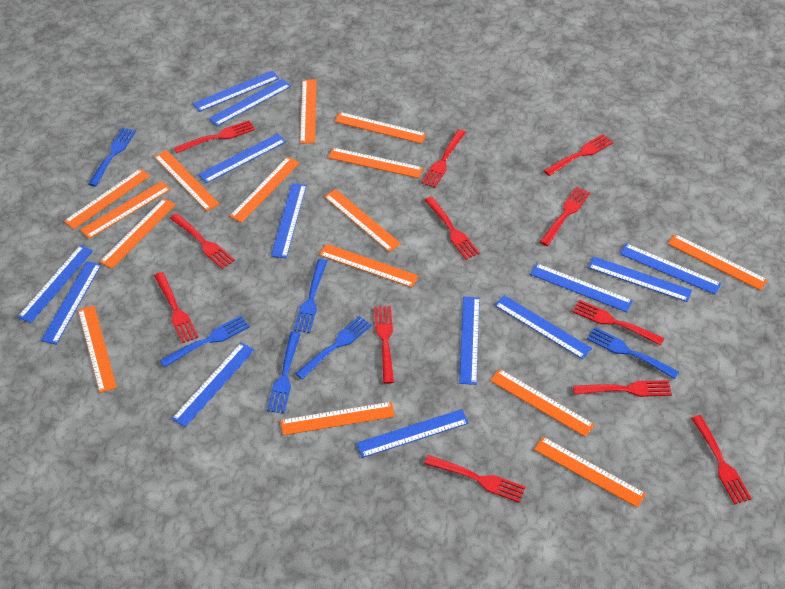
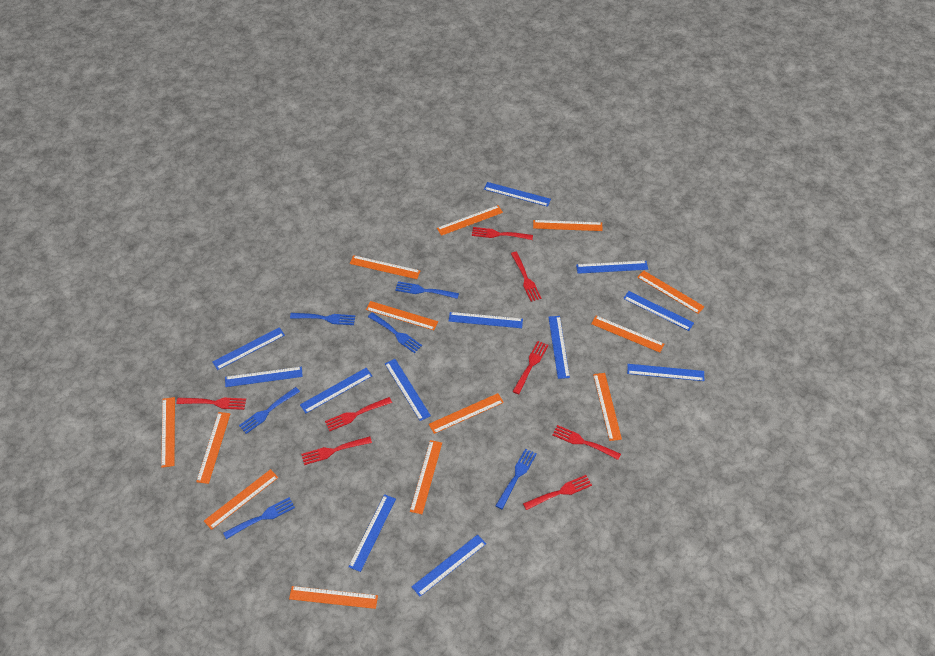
blue ruler: [18,245,93,323] [41,261,101,345] [172,342,255,427] [193,71,279,112] [198,134,286,183] [209,79,291,126] [271,183,307,258] [356,409,469,458] [459,297,480,385] [494,295,592,359] [530,263,633,312] [588,256,692,302] [620,243,721,295] = 13 -> [213,327,285,370] [225,367,303,387] [300,368,372,413] [348,494,396,572] [385,359,431,421] [412,534,486,597] [449,312,523,328] [484,182,551,207] [548,316,570,379] [576,261,648,274] [623,291,694,331] [627,364,704,381] = 12
orange ruler: [64,168,150,229] [78,305,117,393] [80,181,171,239] [100,198,176,269] [154,150,219,211] [229,157,299,223] [280,402,395,435] [300,79,317,143] [319,244,418,288] [324,189,401,252] [328,148,423,178] [334,112,426,144] [490,369,595,437] [534,437,646,508] [668,234,767,290] = 15 -> [161,397,175,468] [196,412,230,484] [204,469,278,530] [289,586,378,609] [350,255,420,279] [366,301,438,330] [410,440,442,514] [429,393,504,434] [437,205,503,236] [533,220,603,231] [591,316,664,352] [593,373,622,441] [637,270,705,314] = 13
red fork: [154,272,198,343] [170,213,235,269] [174,120,255,153] [374,306,394,384] [421,129,466,188] [424,196,480,260] [424,455,526,503] [540,187,590,246] [544,134,613,176] [572,300,664,346] [573,380,672,397] [691,415,752,504] = 12 -> [177,398,246,410] [301,436,372,465] [325,397,392,431] [472,227,533,240] [511,252,541,302] [512,341,549,394] [523,475,592,510] [552,425,621,460] = 8

